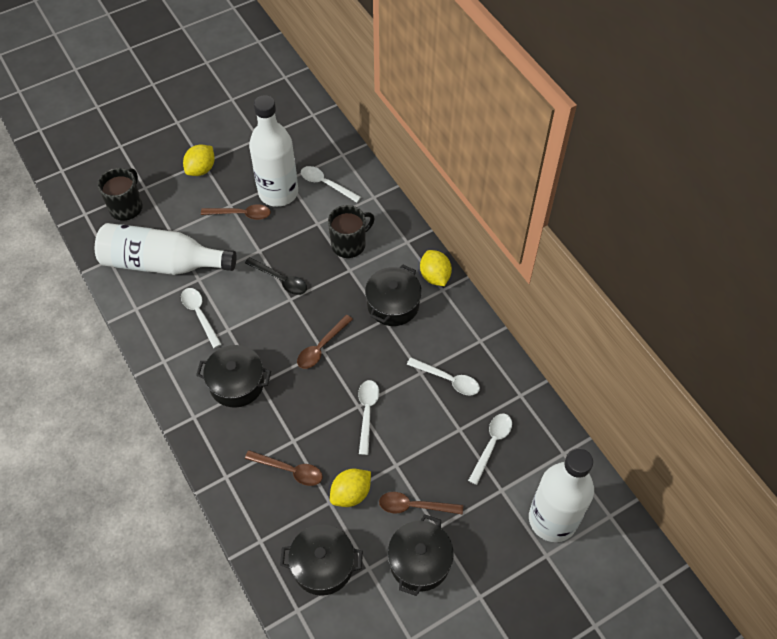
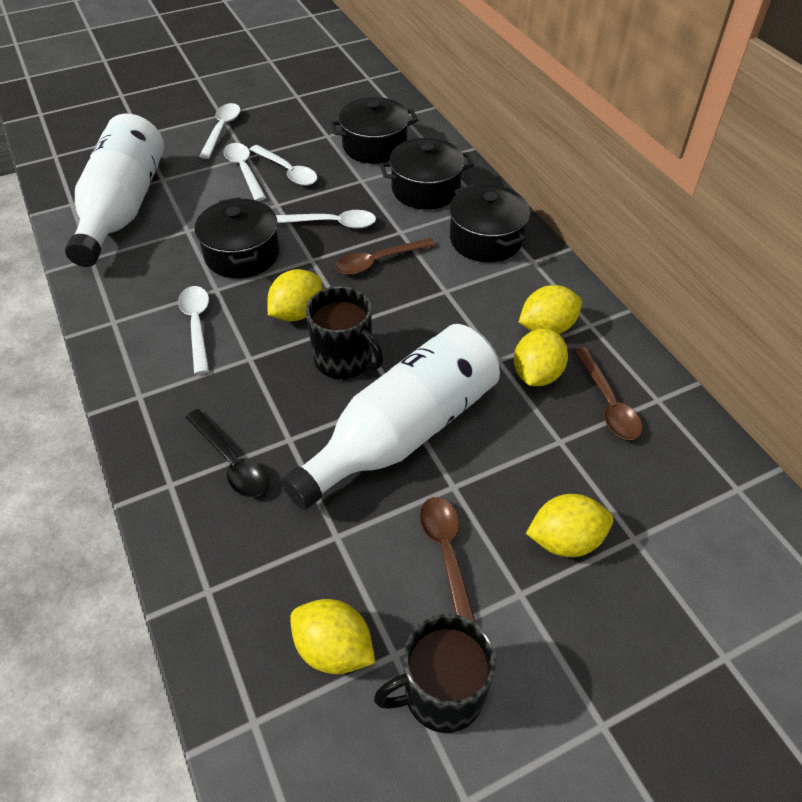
brown spoon: [201,204,271,220] [245,450,323,486] [297,315,353,369] [379,492,463,515] = 4 -> [335,238,436,275] [420,497,476,623] [574,347,642,440] = 3
white bottle: [95,223,237,275] [249,95,298,207] [529,448,594,542] = 3 -> [65,114,164,267] [281,324,500,510] = 2
yellow lemon: [183,144,215,176] [330,469,371,507] [420,250,452,286] = 3 -> [267,269,322,321] [290,599,375,674] [514,329,568,386] [519,285,582,334] [526,494,613,557] = 5

